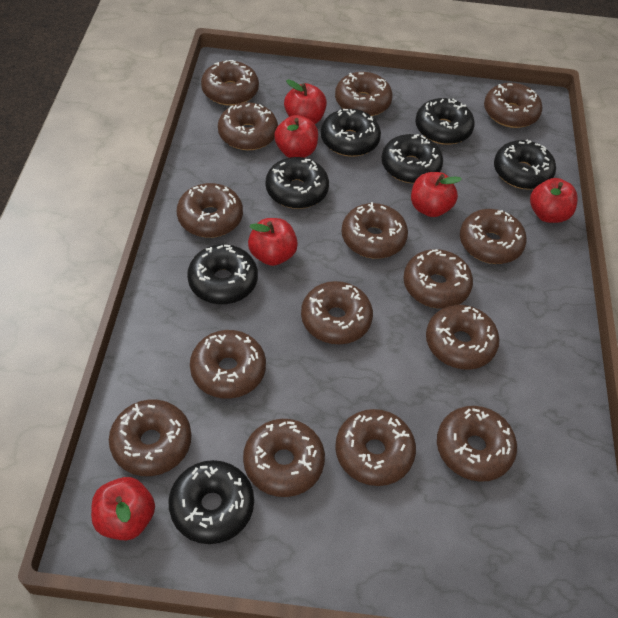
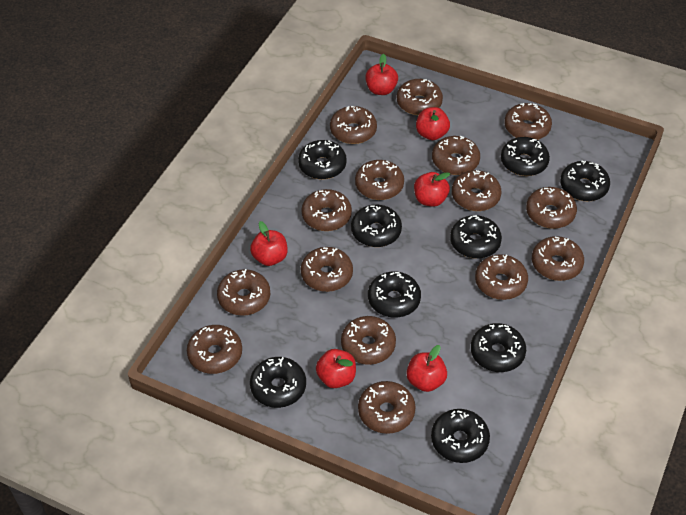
black donut: [168,460,254,544] [187,244,258,304] [266,157,329,209] [321,109,381,157] [382,134,443,183] [415,98,475,145] [494,139,556,190] = 7 -> [250,357,306,408] [298,140,347,180] [351,205,402,247] [368,271,421,318] [431,409,490,463] [450,215,502,259] [471,323,526,372] [501,137,550,176] [560,161,610,201] = 9

